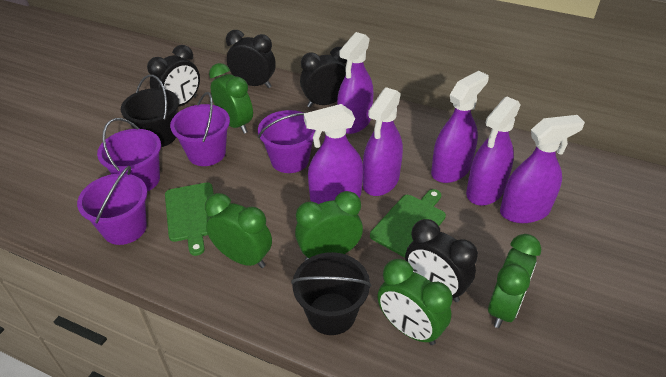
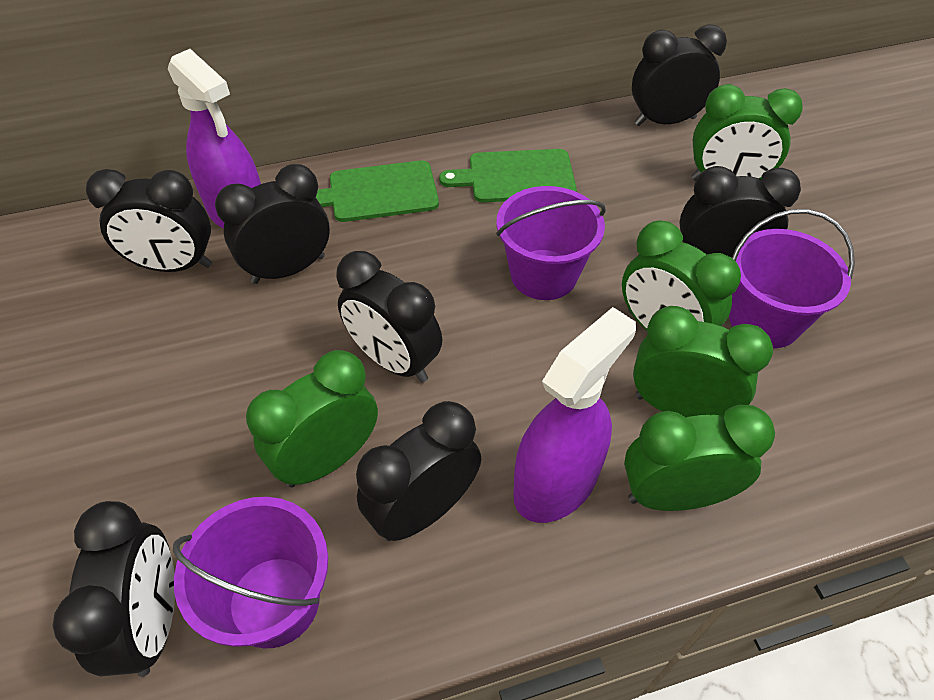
black bucket: [121,75,179,147] [291,252,372,335] = 2 -> none = 0
black clock: [147,45,200,107] [226,30,276,88] [300,47,347,108] [405,219,478,302] = 4 -> [52,501,175,677] [86,169,212,272] [215,164,330,284] [336,251,442,382] [356,401,481,541] [632,24,727,126] [679,166,801,258] = 7
purple bucket: [77,166,147,245] [97,118,161,192] [170,92,230,166] [258,110,315,173] = 4 -> [173,497,328,648] [496,186,606,300] [729,209,855,348] = 3
purple spray bottle: [304,104,363,204] [337,32,374,134] [363,87,403,196] [431,71,489,183] [466,96,521,206] [500,115,585,223] = 6 -> [168,49,261,229] [513,307,636,523] = 2

